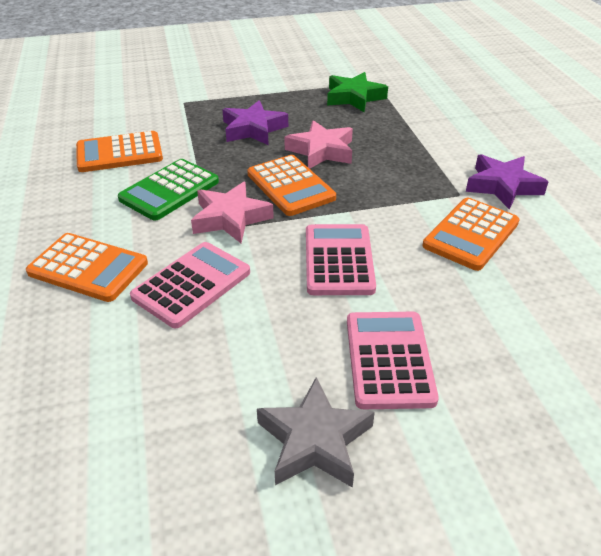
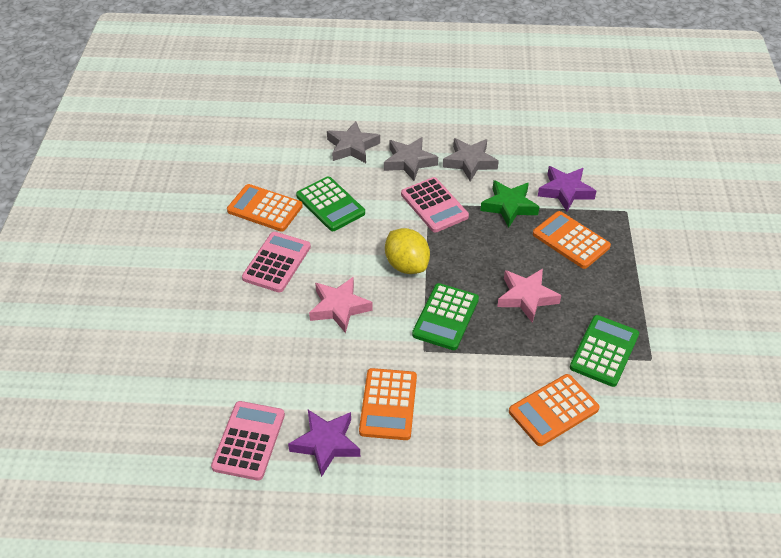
green calculator: [118,159,219,221] = 1 -> [296,176,365,231] [412,283,479,350] [570,315,639,387] = 3
grey star: [257,377,375,488] = 1 -> [327,121,380,163] [384,137,438,181] [443,138,499,182] = 3
yellow lemon: none = 0 -> [385,228,430,274] = 1

